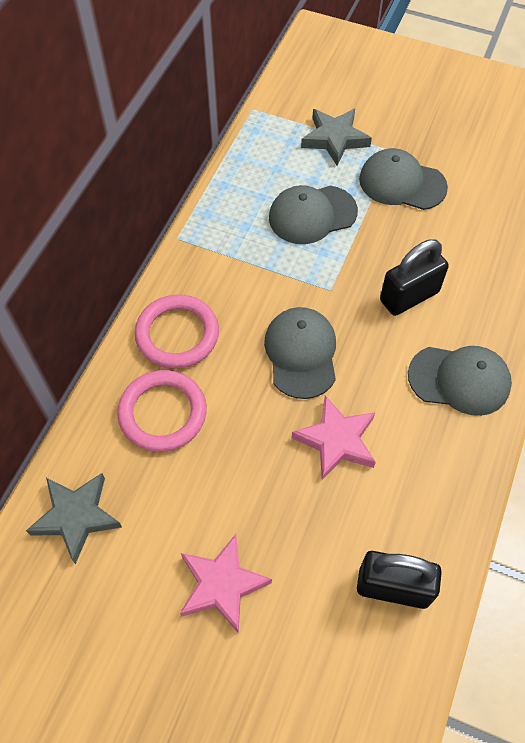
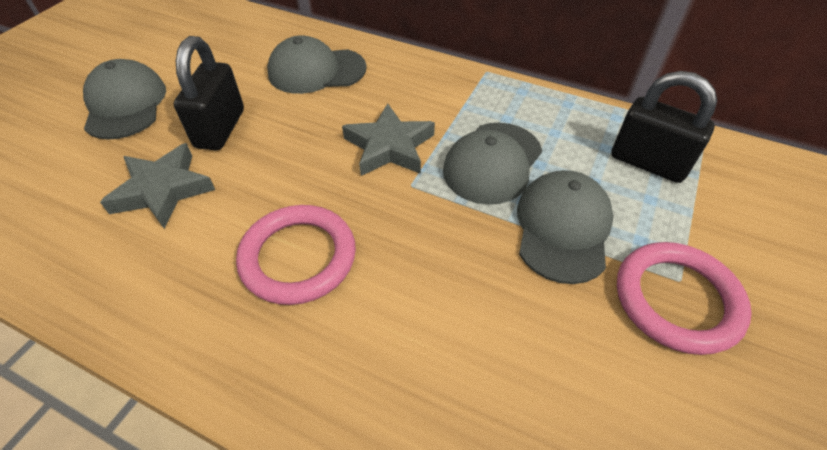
pink star: [180,534,272,634] [292,395,376,480] = 2 -> none = 0

